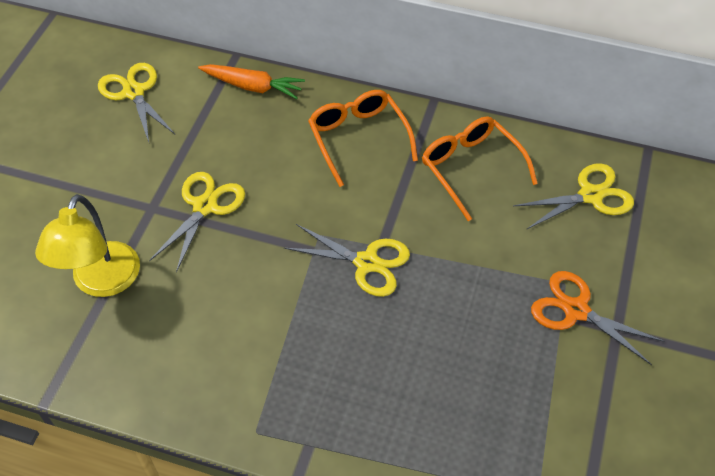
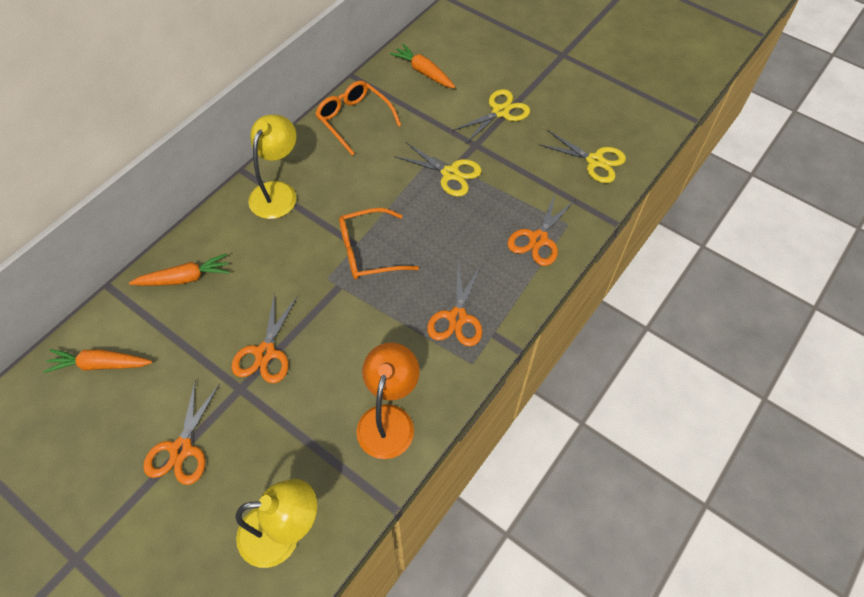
orange carrot: [198,64,305,99] = 1 -> [43,349,152,373] [129,254,230,286] [390,44,455,88] = 3
orange lamp: none = 0 -> [356,342,420,459] = 1
orange scissors: [531,271,665,365] = 1 -> [143,382,220,485] [231,292,297,383] [427,262,482,346] [507,194,575,266] = 4
yellow lamp: [35,194,140,297] = 1 -> [235,479,317,568] [248,115,297,219] = 2
yellow scissors: [98,63,175,142] [149,172,245,273] [284,224,410,297] [513,163,634,230] = 4 -> [395,142,482,197] [452,89,530,143] [538,130,626,183] = 3

